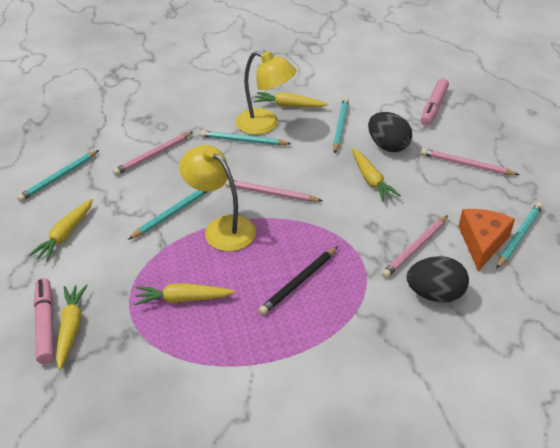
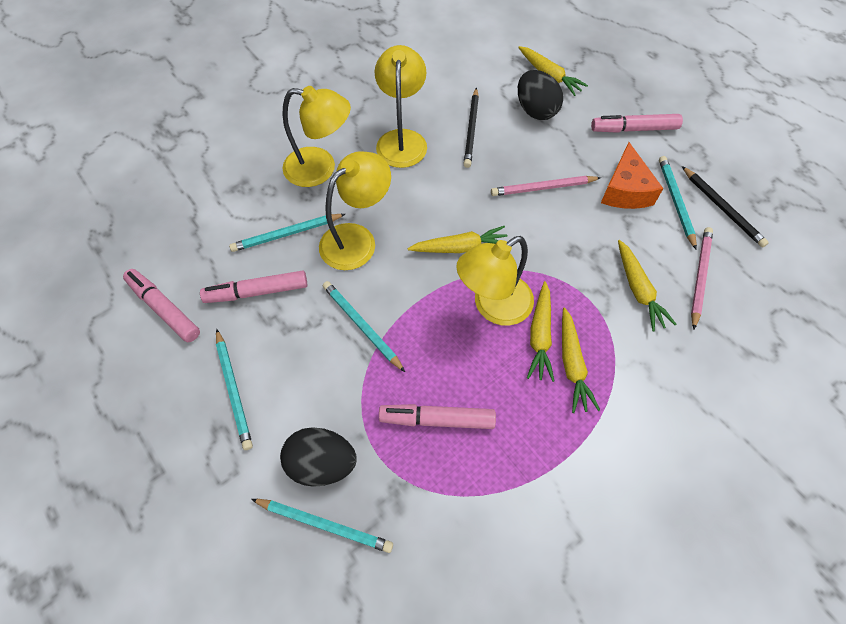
black pencil: [259,246,338,315] = 1 -> [464,88,479,168] [682,166,769,247] = 2
pink marker: [34,278,55,364] [421,78,449,126] = 2 -> [123,269,200,342] [200,270,307,303] [379,404,496,429] [591,114,683,133] = 4
pink pencil: [113,132,193,175] [225,179,323,202] [382,215,448,278] [421,148,519,175] = 4 -> [491,176,601,196] [691,227,713,330] = 2
yellow lamp: [179,145,256,251] [236,51,296,135] = 2 -> [282,86,351,187] [319,151,391,270] [375,45,427,168] [456,236,534,326] = 4

